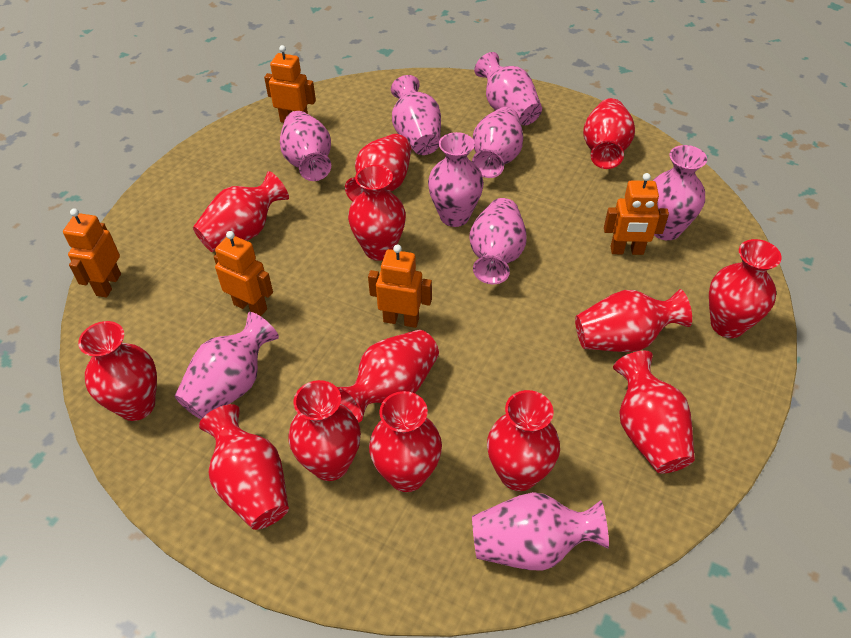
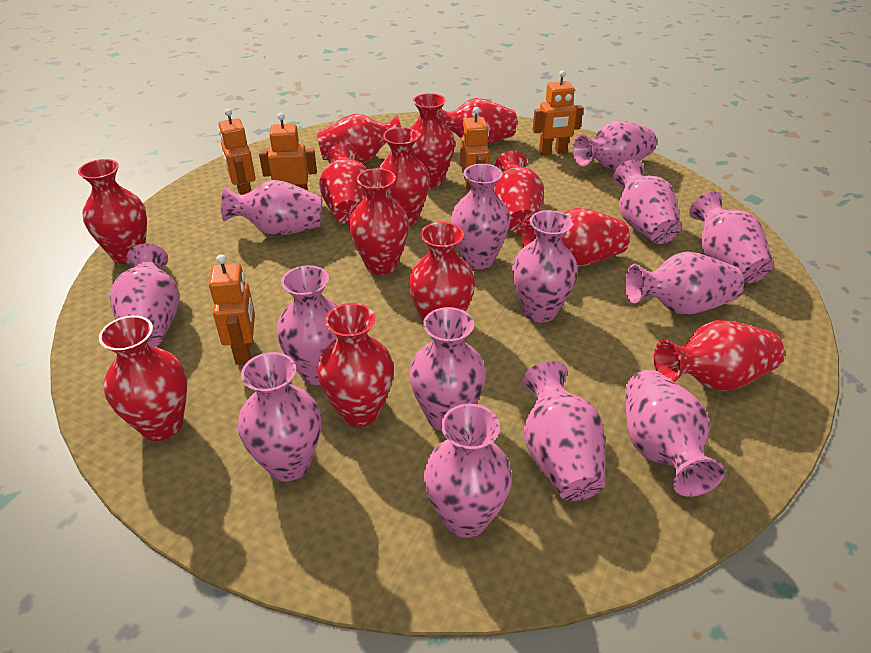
pink vase: [175,312,279,419] [280,111,331,181] [391,75,441,155] [428,132,484,227] [469,198,527,284] [472,107,523,178] [472,492,609,571] [474,52,542,126] [653,145,707,241] = 9 -> [110,244,180,347] [221,180,322,236] [238,352,321,481] [276,265,338,385] [409,307,486,431] [424,403,512,538] [451,164,511,269] [512,210,578,323] [522,361,605,501] [573,120,657,170] [613,159,681,244] [625,252,744,315] [625,370,725,497] [689,192,774,283] = 14

